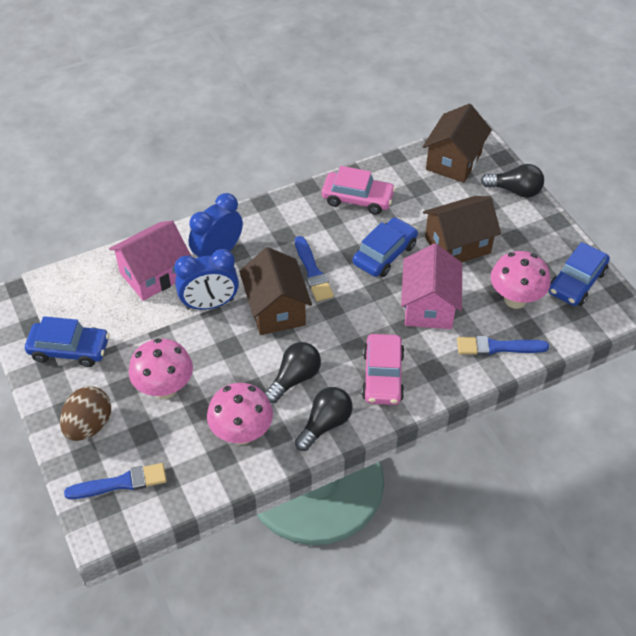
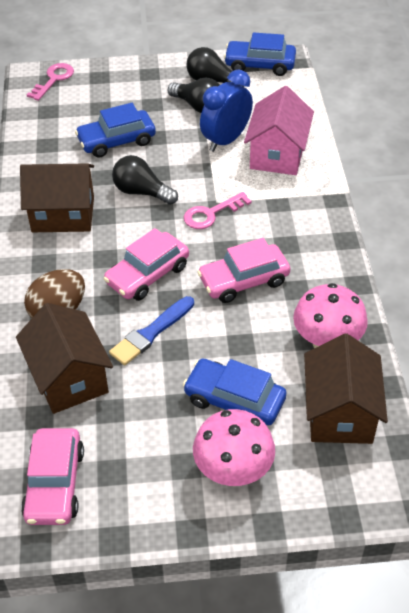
blue brush: [64,463,167,499] [295,236,334,301] [457,336,549,355] = 3 -> [109,296,194,365] = 1
blue clock: [174,249,239,310] [189,193,243,257] = 2 -> [200,69,253,152] = 1
pink car: [322,166,396,215] [362,334,405,405] = 2 -> [21,428,84,525] [104,228,189,301] [197,238,290,303] = 3
pink house: [109,221,191,301] [401,243,462,329] = 2 -> [244,86,314,175] = 1
pink key: none = 0 -> [27,63,74,101] [184,192,252,229] = 2
pink mushroom: [129,338,193,399] [207,383,273,445] [491,251,551,309] = 3 -> [193,409,275,486] [293,283,368,348] = 2

